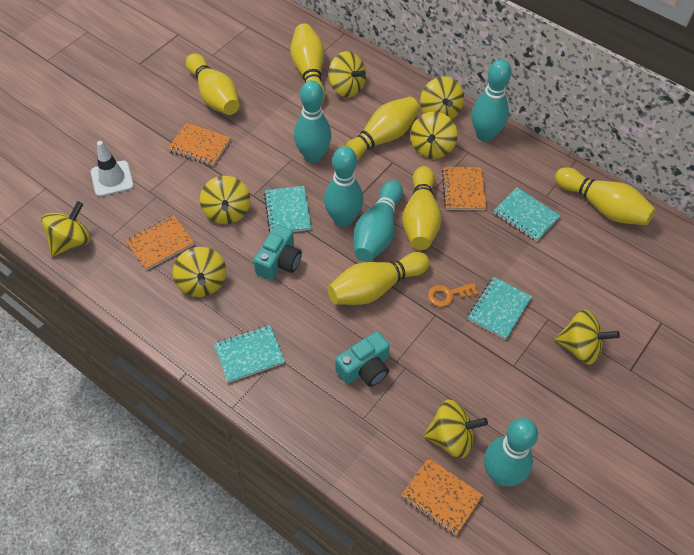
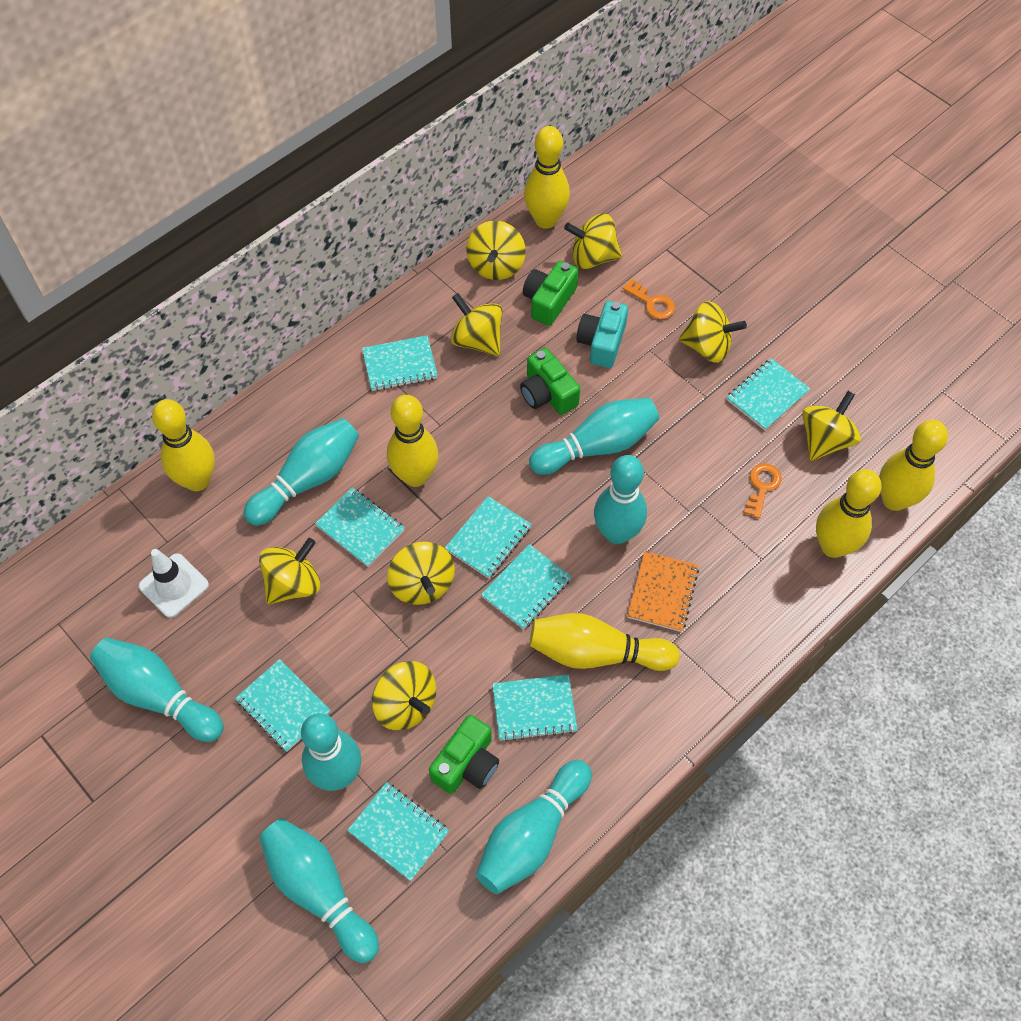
green camera: none = 0 -> [429,715,499,794] [520,348,580,415] [523,261,578,326] = 3
orange key: [428,283,478,307] = 1 -> [623,279,675,319] [744,463,782,518] = 2
orange notebook: [125,215,195,271] [168,122,231,166] [401,457,483,536] [442,167,486,210] = 4 -> [627,551,699,632] = 1
turquoise bowling pin: [294,80,331,163] [324,146,363,227] [354,180,403,262] [472,59,511,142] [484,418,538,486] = 5 -> [90,638,224,742] [244,418,359,526] [259,818,379,963] [301,713,361,791] [476,760,592,894] [529,398,659,475] [594,455,647,544] = 7
turquoise camera: [254,224,302,280] [335,331,390,387] = 2 -> [577,301,628,368] = 1
turquoise notebook: [214,325,285,383] [264,186,311,233] [468,277,532,340] [494,188,561,242] = 4 -> [235,659,331,752] [315,487,405,567] [347,782,449,881] [362,335,438,391] [445,496,532,579] [481,544,571,630] [492,674,577,742] [727,358,810,430] = 8

